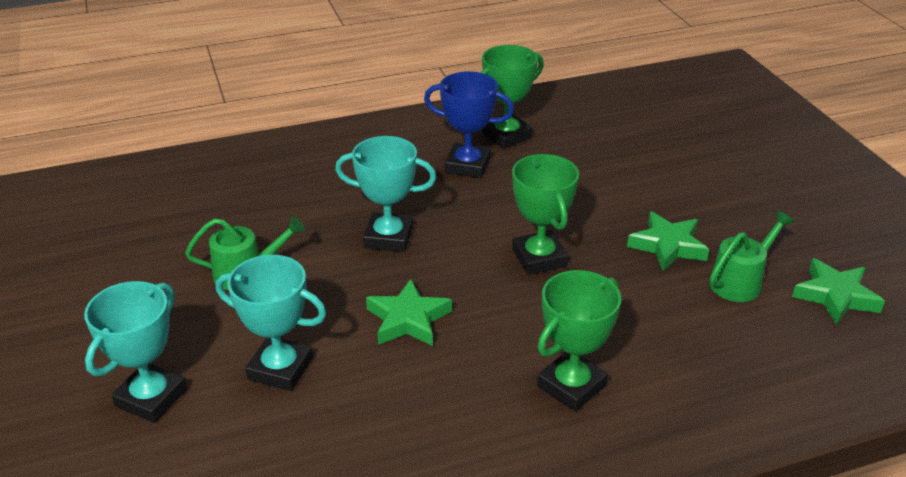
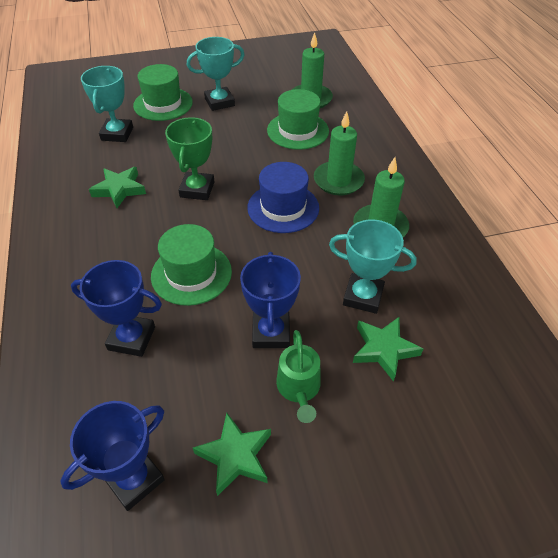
blue hat: none = 0 -> [247,162,319,233] = 1
blue trophy: [424,71,514,178] = 1 -> [60,401,165,511] [71,260,162,357] [240,252,301,348] = 3
green candle: none = 0 -> [292,32,333,108] [314,111,365,195] [353,157,409,237] = 3
green hat: none = 0 -> [133,64,193,121] [151,224,232,306] [267,89,329,150] = 3
green trophy: [480,45,544,149] [512,154,579,275] [537,270,621,412] = 3 -> [165,117,214,200] = 1
green watering can: [185,216,305,290] [709,211,794,302] = 2 -> [276,330,320,423] = 1

